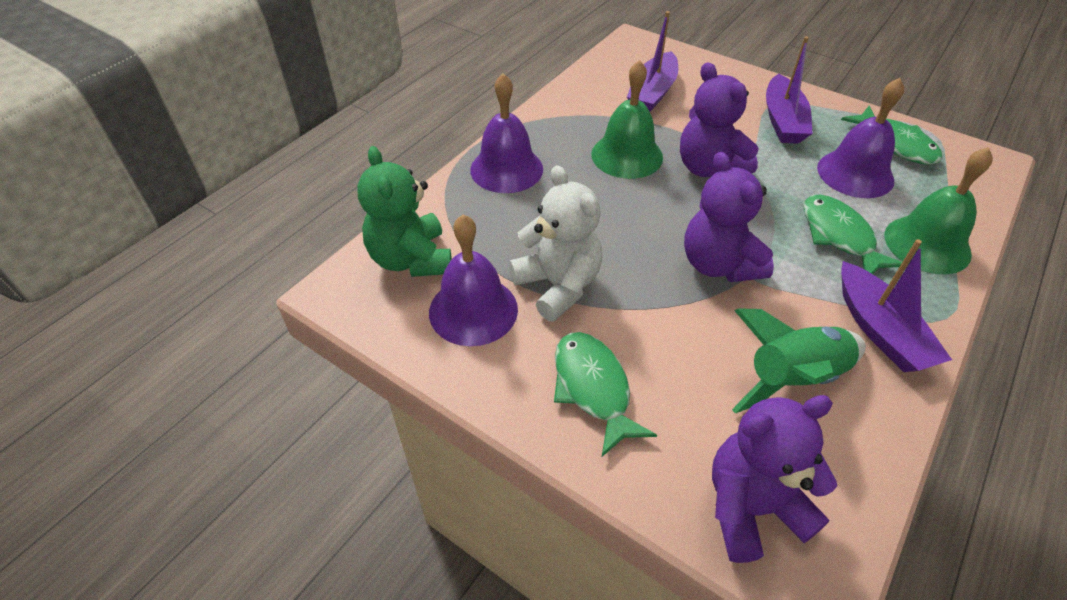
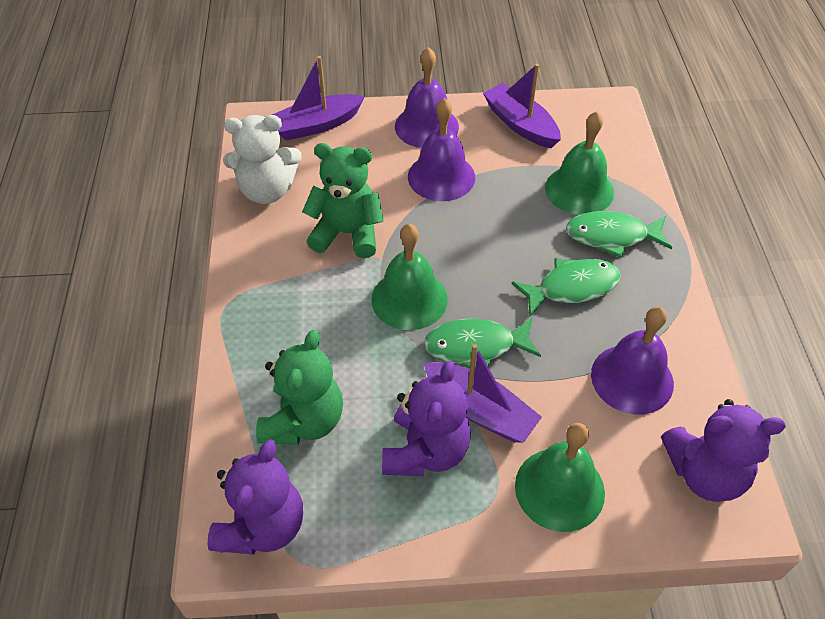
green bell: [591,60,663,179] [884,147,993,274] = 2 -> [371,224,448,330] [515,423,605,532] [545,111,614,215] = 3
green rocket: [732,309,866,414] = 1 -> none = 0
green teddy bear: [357,146,452,277] = 1 -> [256,330,343,445] [302,143,384,258] = 2

